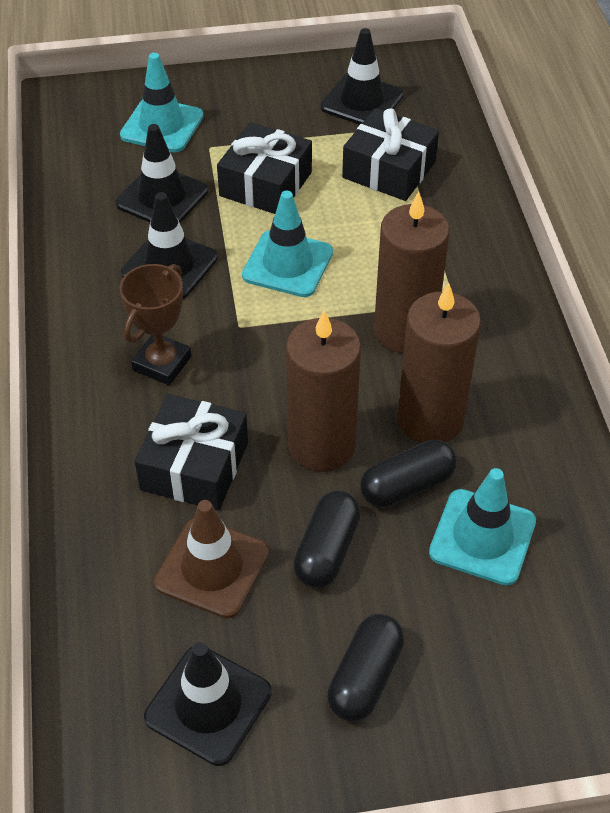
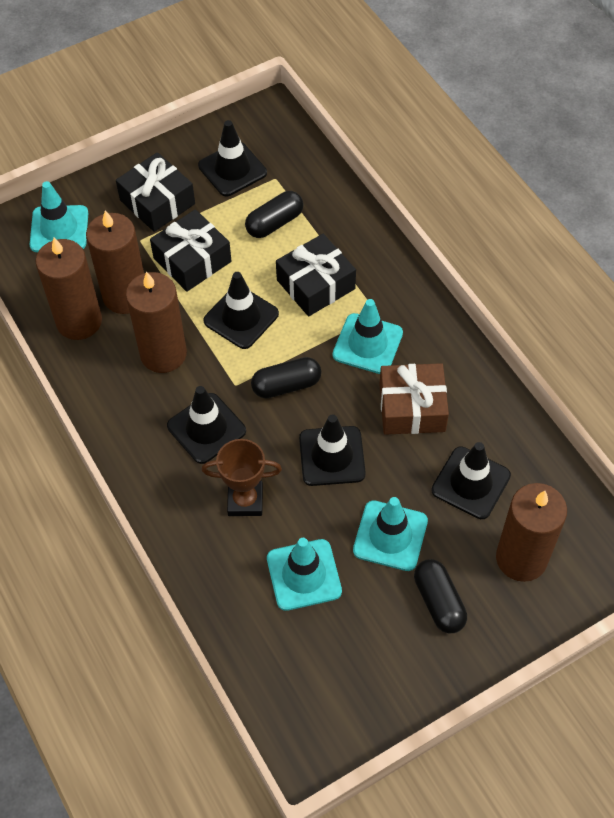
black traffic cone: [116,124,208,223] [121,192,218,299] [144,642,272,766] [320,28,404,125] = 4 -> [167,386,246,464] [198,120,267,196] [203,272,279,349] [299,414,366,486] [431,442,511,519] = 5
brown candle: [286,310,361,472] [374,191,450,353] [398,283,481,443] = 3 -> [36,238,102,340] [86,210,144,314] [126,271,187,373] [496,483,567,582] = 4
brown gift: none = 0 -> [379,363,449,435] = 1
brown traffic cone: [154,500,269,619] = 1 -> none = 0
turquoise traffic cone: [120,53,204,153] [242,191,333,297] [429,468,536,586] = 3 -> [30,181,88,252] [267,538,342,611] [332,299,403,374] [353,497,428,571] = 4

